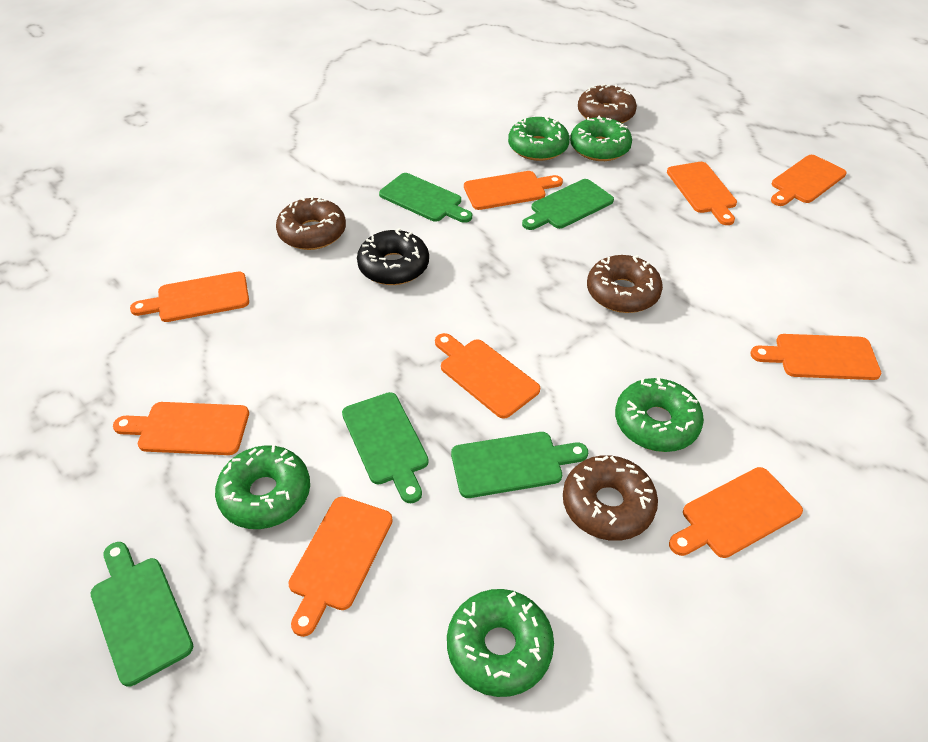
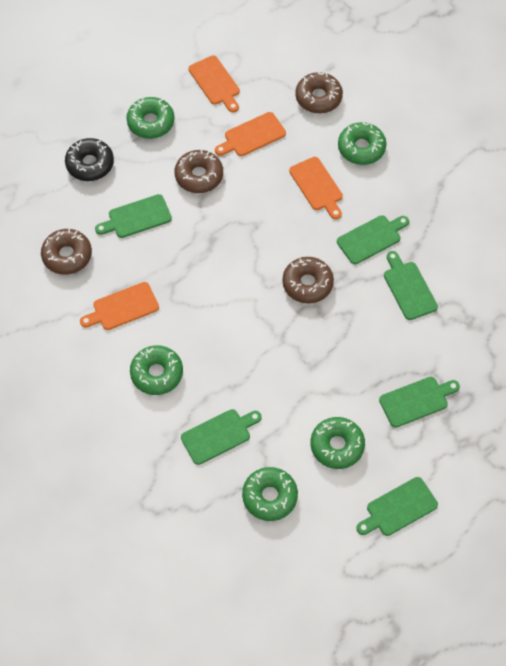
green cutting board: [91,542,193,687] [342,392,429,503] [379,173,472,223] [451,432,588,498] [522,179,614,230] = 5 -> [95,194,172,238] [181,409,262,465] [337,215,409,264] [356,477,438,536] [379,377,460,428] [384,251,438,320] = 6
orange cutting board: [113,402,249,455] [130,272,249,322] [288,497,393,637] [435,333,540,419] [464,171,563,210] [667,162,737,225] [669,467,803,558] [751,334,881,380] [771,155,847,206] = 9 -> [80,282,159,330] [188,55,240,112] [215,112,286,156] [289,157,343,219] = 4

